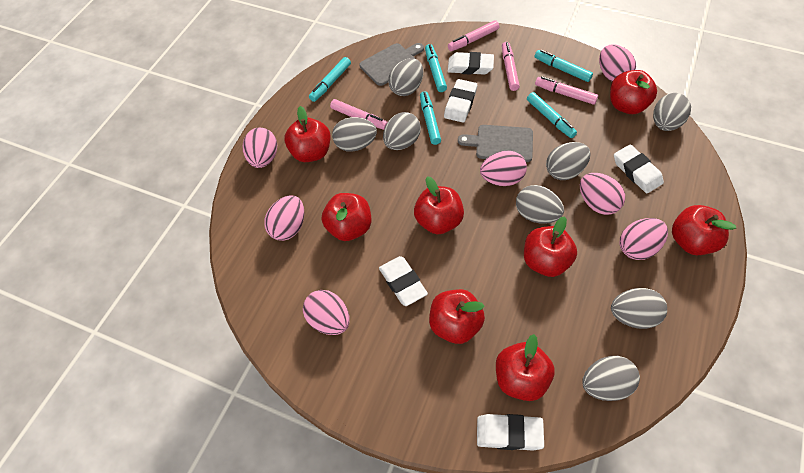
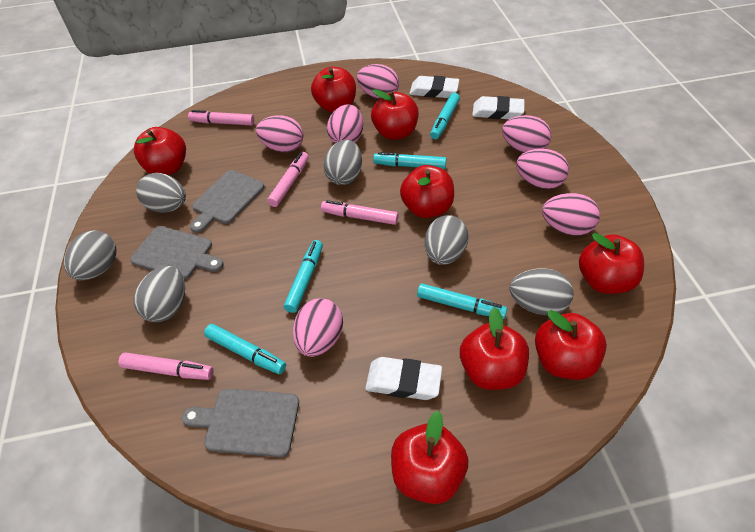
grey cutting board: [359,43,424,86] [458,125,533,162] = 2 -> [130,226,224,279] [182,389,299,457] [190,170,264,233] = 3
grey egg: [332,117,377,152] [383,112,421,150] [388,58,423,96] [516,185,564,224] [546,142,591,180] [583,356,640,401] [611,288,667,329] [653,93,691,131] = 8 -> [64,230,116,280] [134,266,185,322] [136,173,186,212] [323,140,362,185] [424,215,469,265] [510,268,574,315] = 6
white eraser: [379,256,428,306] [444,79,477,123] [448,52,494,75] [477,414,544,451] [614,144,664,193] = 5 -> [365,357,442,400] [409,76,459,98] [472,96,525,119] = 3

